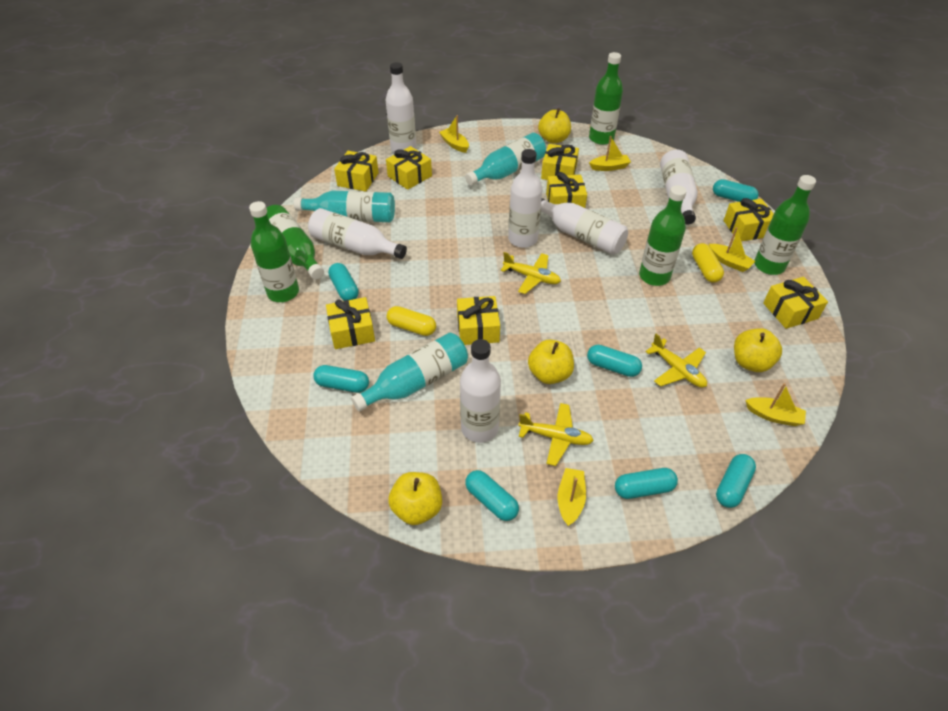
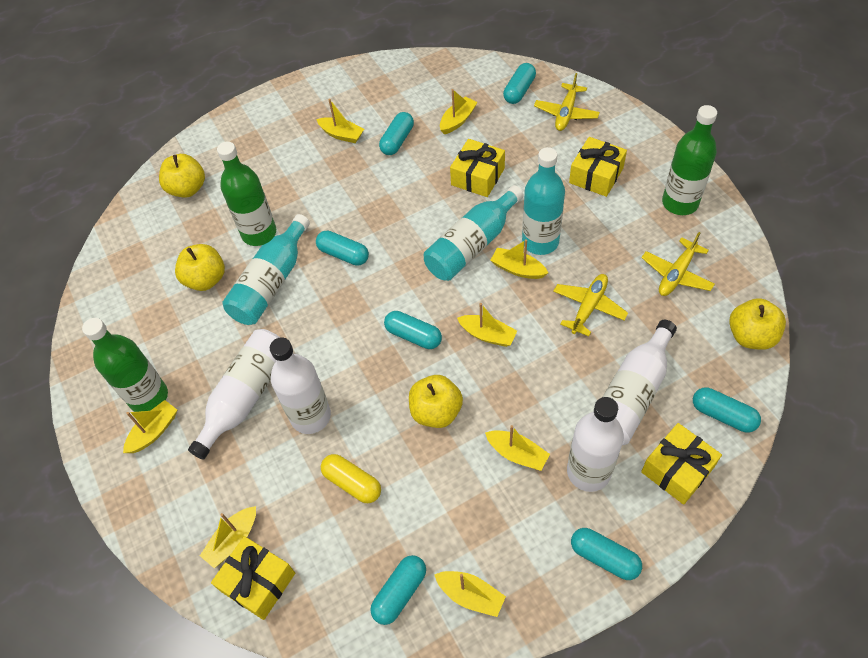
green bottle: [249,201,299,302] [267,205,324,279] [589,52,623,145] [639,185,687,286] [754,175,816,275] = 5 -> [82,318,168,412] [217,141,276,246] [662,105,717,215] = 3
white bottle: [308,208,407,259] [386,62,416,152] [460,339,501,443] [508,149,542,248] [541,198,628,255] [660,150,698,224] = 6 -> [188,329,280,460] [270,337,331,434] [567,397,624,492] [603,320,677,445] = 4
yellow boat: [439,115,469,153] [558,468,586,526] [589,136,631,171] [709,227,755,272] [745,383,806,426] = 5 -> [123,400,177,453] [200,506,256,568] [316,99,364,143] [434,571,506,617] [440,89,478,134] [457,303,517,347] [485,425,550,471] [490,239,548,279] = 8
yellow capsule: [387,306,436,336] [692,243,724,282] = 2 -> [321,454,381,503] = 1
yellow gift: [326,297,375,349] [334,151,379,191] [386,146,432,190] [457,296,500,345] [541,144,579,180] [546,172,587,208] [723,198,774,241] [763,277,828,329] = 8 -> [211,536,295,620] [450,139,505,197] [569,137,627,197] [641,423,722,505] = 4

